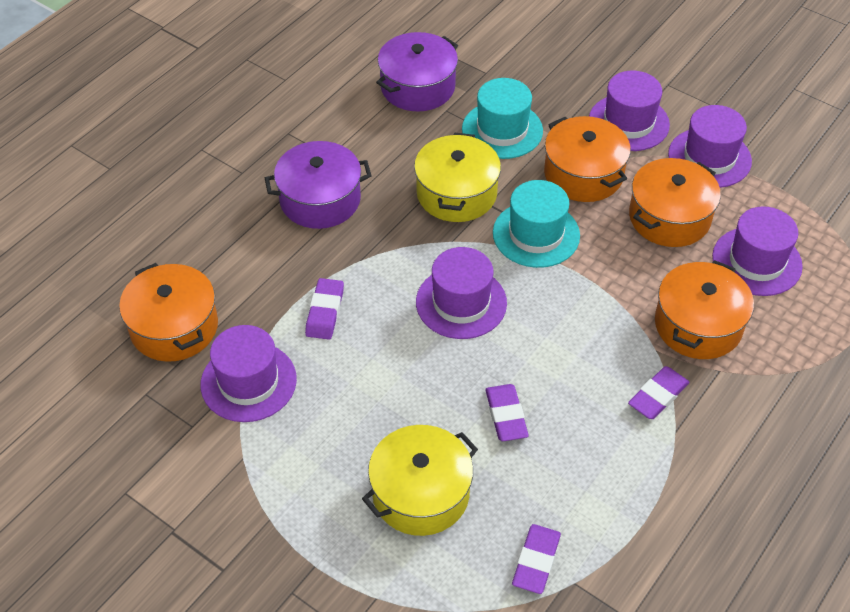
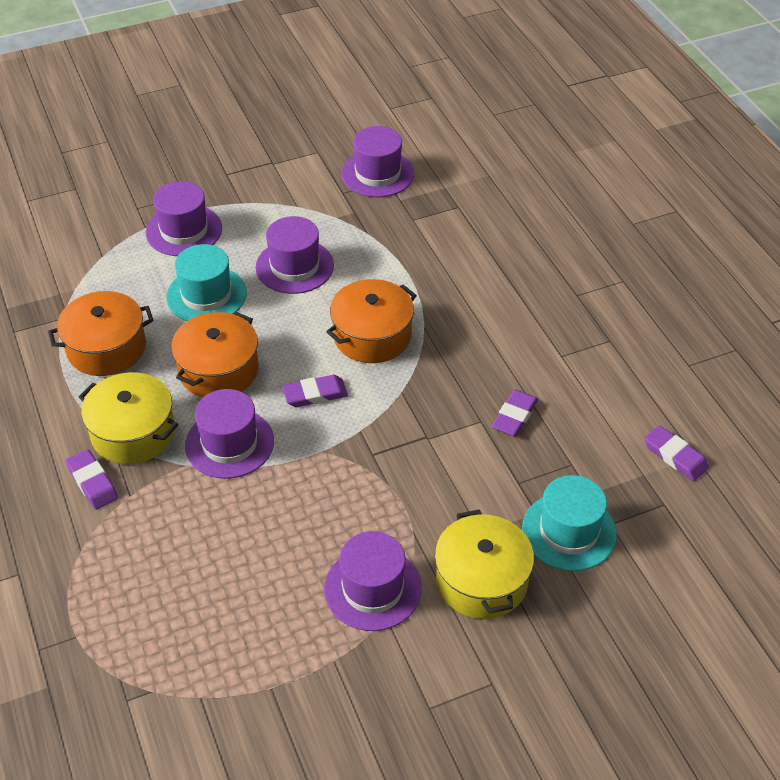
orange pot: [119,263,218,362] [544,116,631,202] [629,158,721,247] [655,260,754,359] = 4 -> [48,291,154,376] [171,312,259,397] [326,279,417,363] = 3
purple pot: [265,141,372,229] [376,32,458,111] = 2 -> none = 0

